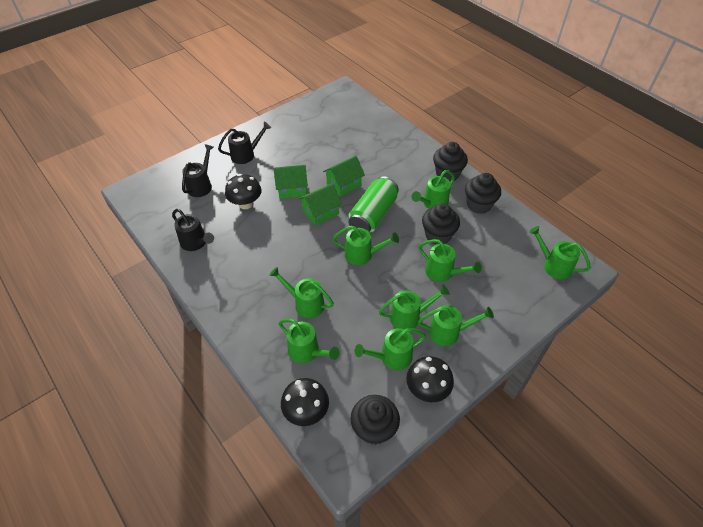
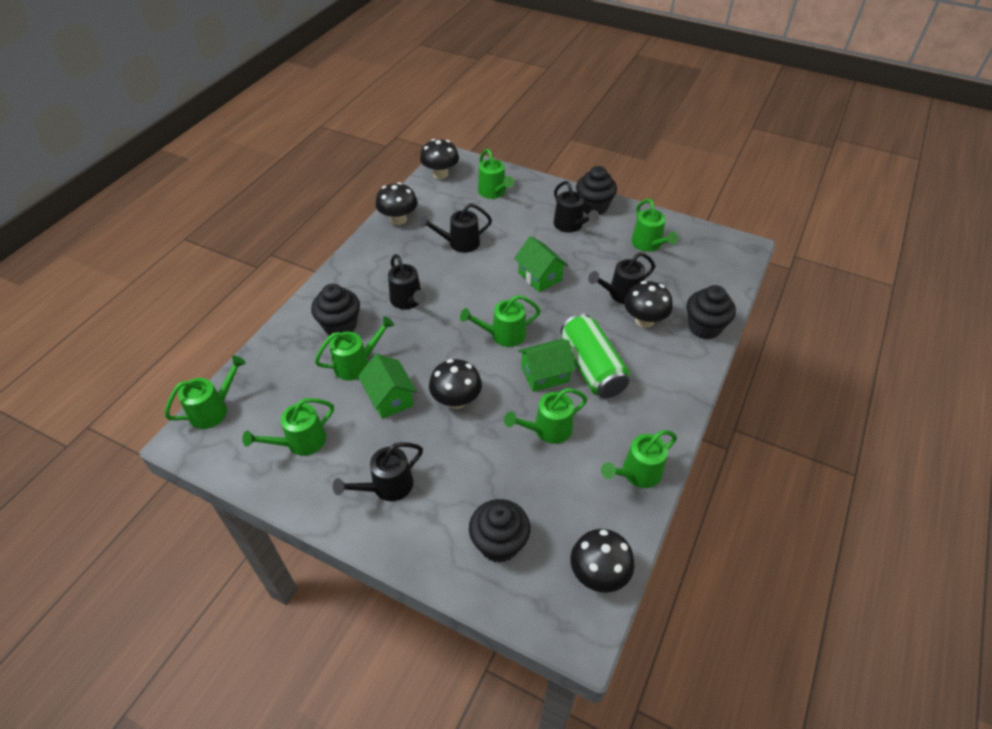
black mushroom: [225,174,262,209] [281,378,329,426] [406,356,454,402] = 3 -> [376,182,418,225] [420,139,459,179] [429,359,482,409] [570,529,635,593] [624,281,673,328] = 5
black watering can: [172,209,214,251] [182,144,214,197] [218,122,271,164] = 3 -> [333,442,423,501] [388,254,427,309] [420,203,492,253] [554,181,599,233] [588,252,655,304] = 5
green watering can: [269,267,334,318] [279,319,340,363] [333,226,399,265] [354,328,426,370] [379,285,450,330] [411,170,455,209] [418,305,494,346] [419,239,482,282] [529,226,591,279] = 9 -> [165,355,246,429] [242,398,334,456] [315,316,394,380] [460,295,541,347] [478,149,514,199] [504,388,587,444] [601,430,677,488] [631,199,678,252] = 8

